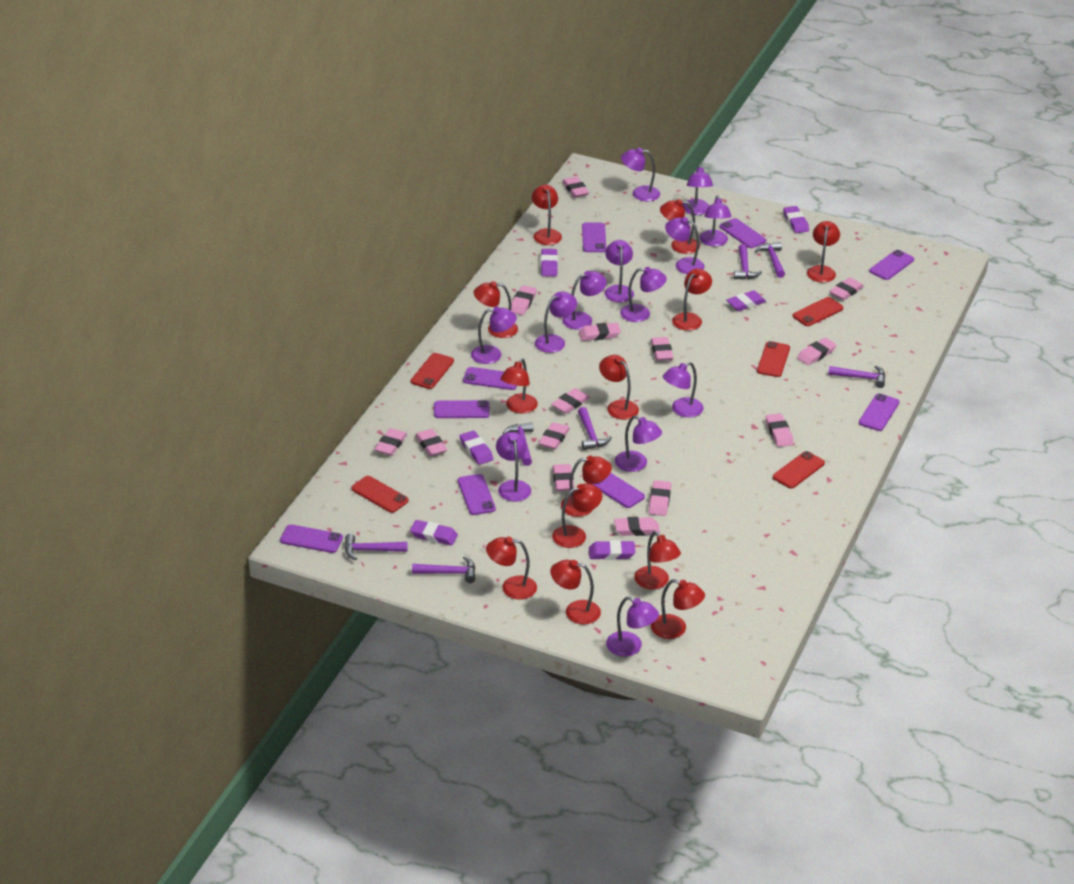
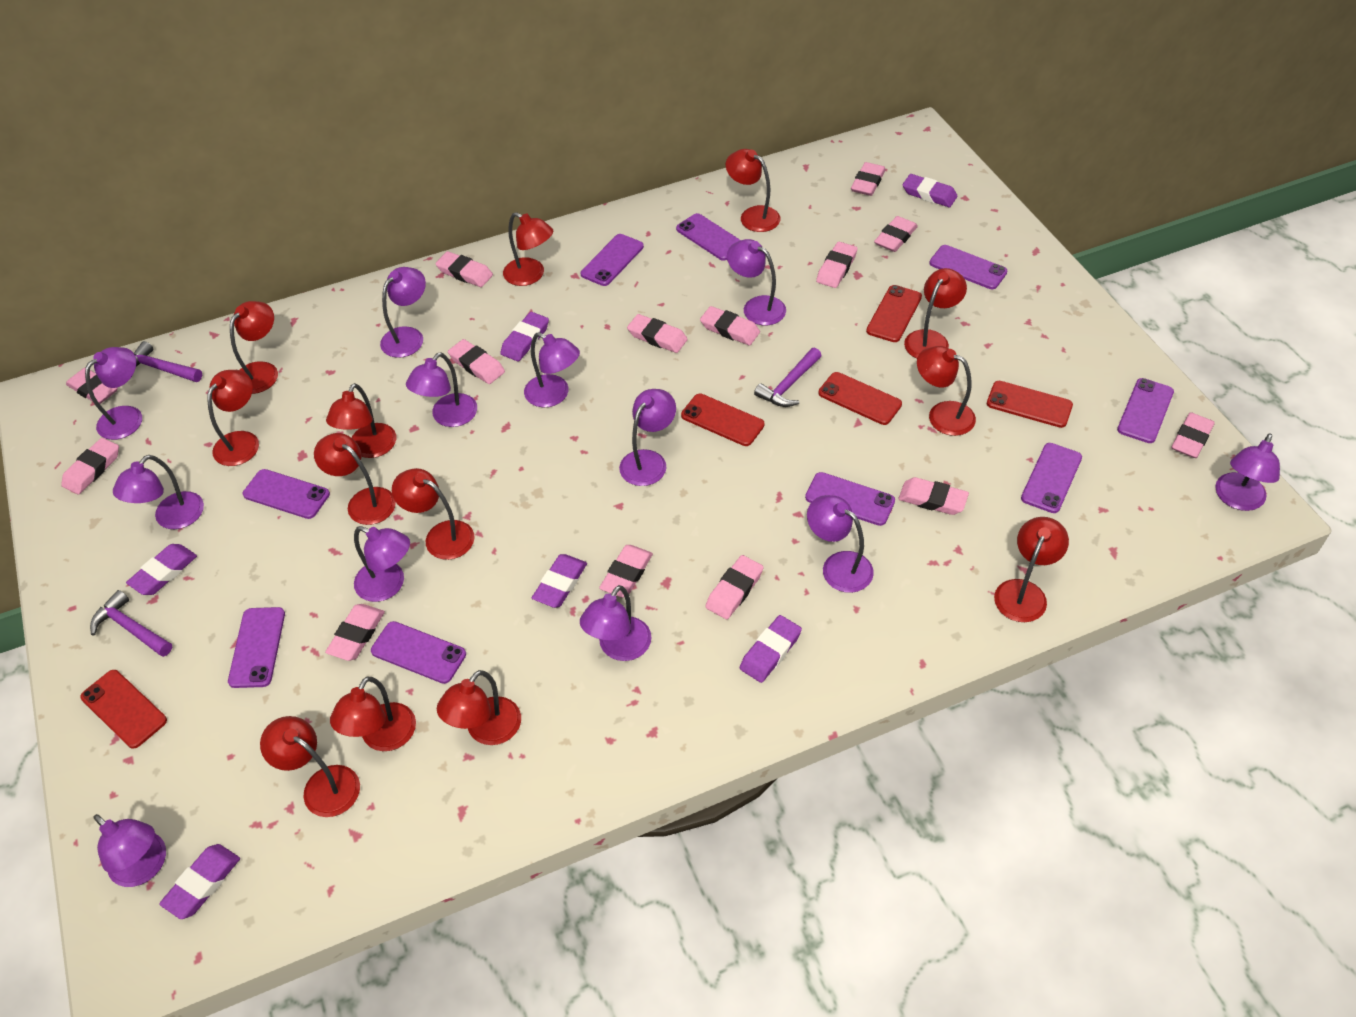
purple hammer: [345,534,407,560] [412,556,475,583] [503,422,533,466] [578,407,612,450] [734,244,762,279] [755,242,785,278] [828,365,885,388] = 7 -> [90,590,173,657] [134,341,202,382] [754,348,822,407] = 3
purple lamp: [471,306,517,364] [496,432,531,502] [535,291,577,353] [562,271,607,330] [605,240,634,303] [606,597,659,657] [615,415,662,472] [620,267,667,322] [621,148,660,201] [663,362,704,417] [665,217,705,274] [683,164,713,215] [700,195,732,246] = 13 -> [85,347,142,440] [94,814,166,887] [113,455,204,529] [354,526,410,602] [380,267,426,358] [406,352,477,427] [524,332,580,408] [580,585,652,661] [619,389,676,486] [727,239,786,326] [807,495,874,593] [1215,433,1280,511] = 12

